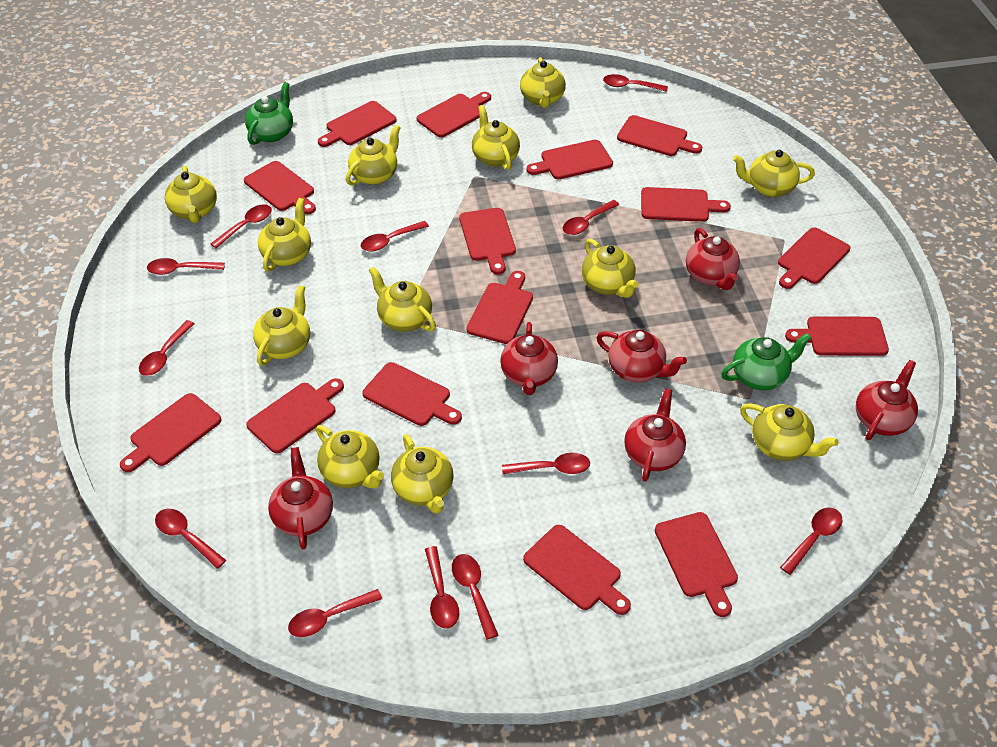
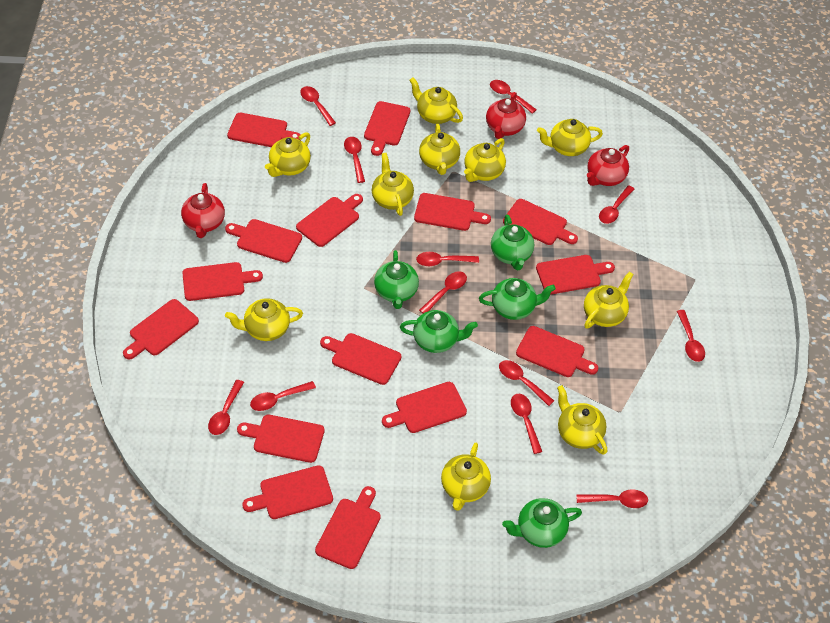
green teapot: [245,82,293,145] [721,333,811,390] = 2 -> [374,250,419,309] [400,310,478,353] [479,278,556,320] [491,214,534,270] [502,498,582,548] = 5
red teapot: [268,447,333,549] [500,322,558,395] [596,330,687,383] [624,388,686,481] [686,228,740,290] [856,360,918,440] = 6 -> [181,183,225,238] [486,92,526,139] [587,145,629,186] = 3
yellow teapot: [165,166,217,223] [253,285,310,366] [258,198,311,271] [316,425,384,488] [346,125,401,186] [369,266,436,332] [391,434,454,514] [472,105,520,170] [520,57,566,108] [582,239,639,298] [733,150,815,197] [740,403,839,461] = 12 -> [225,298,303,341] [265,132,311,177] [371,153,414,216] [409,78,463,124] [419,124,460,175] [441,442,491,511] [464,138,506,182] [537,119,603,156] [557,385,607,454] [584,272,633,328] = 10

